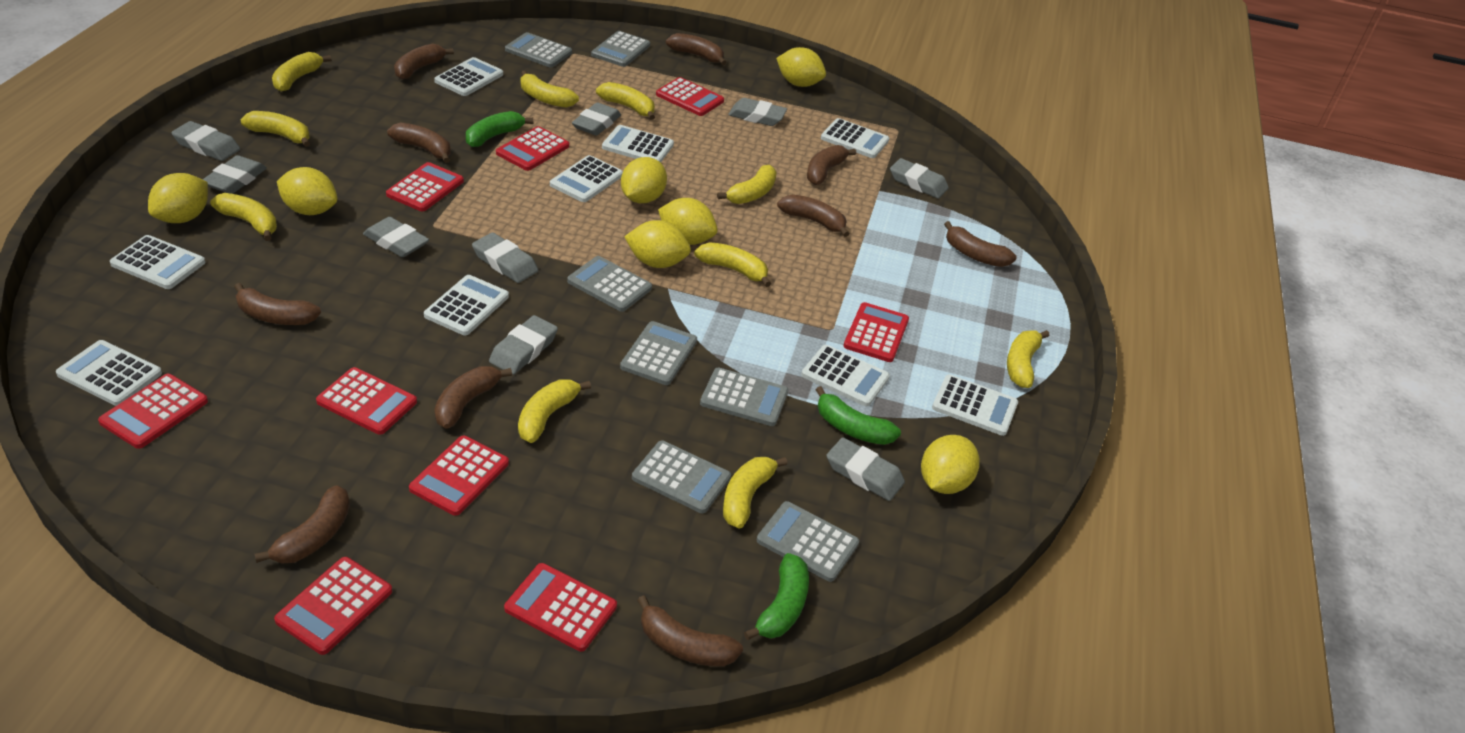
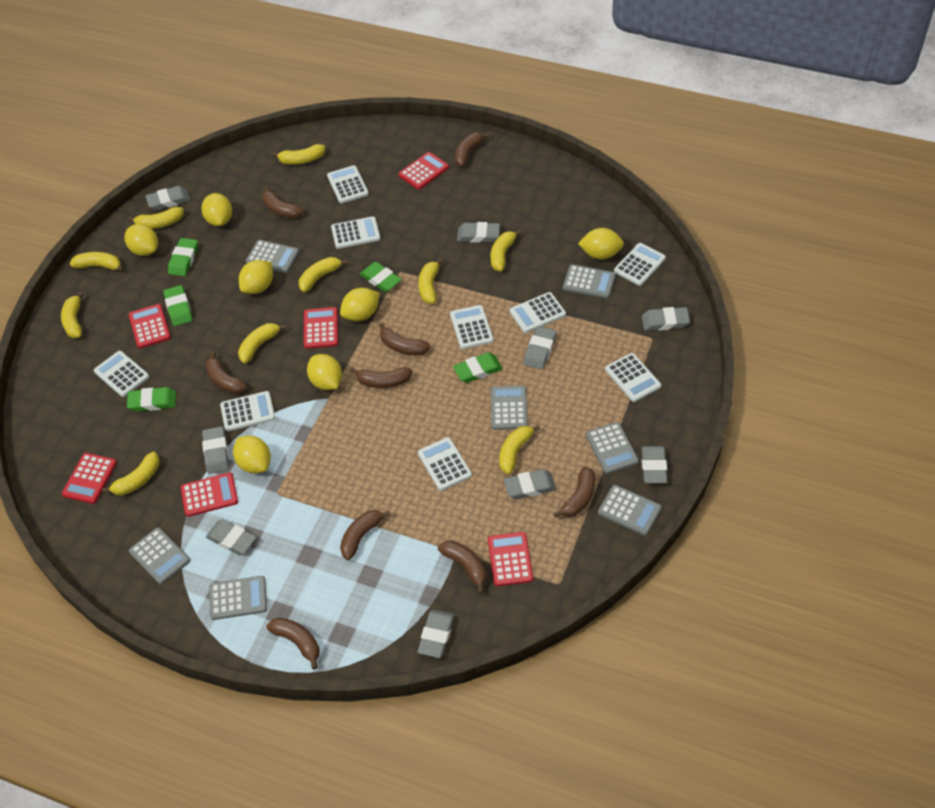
brown banana: [234,283,321,325] [255,485,350,563] [387,123,451,163] [394,44,454,80] [434,366,512,429] [637,595,743,666] [666,33,726,65] [777,195,849,237] [807,145,856,185] [944,221,1017,267] = 10 -> [205,352,247,394] [262,186,303,219] [267,617,320,669] [340,510,391,560] [351,367,412,388] [379,323,431,355] [438,541,487,594] [455,132,490,167] [554,466,595,518] = 9
green banana: [466,111,533,147] [744,553,809,640] [816,386,901,445] = 3 -> none = 0
green eraser: none = 0 -> [127,387,176,412] [163,285,193,326] [168,238,198,276] [360,262,402,292] [453,353,503,383] = 5
red calculator: [98,374,208,449] [274,557,392,655] [316,367,417,435] [386,162,464,212] [409,435,509,516] [496,126,569,171] [504,563,617,652] [656,77,724,116] [843,302,909,362] = 9 -> [62,453,117,504] [129,304,171,348] [181,473,238,517] [304,307,338,349] [399,152,449,190] [488,532,533,586] = 6

